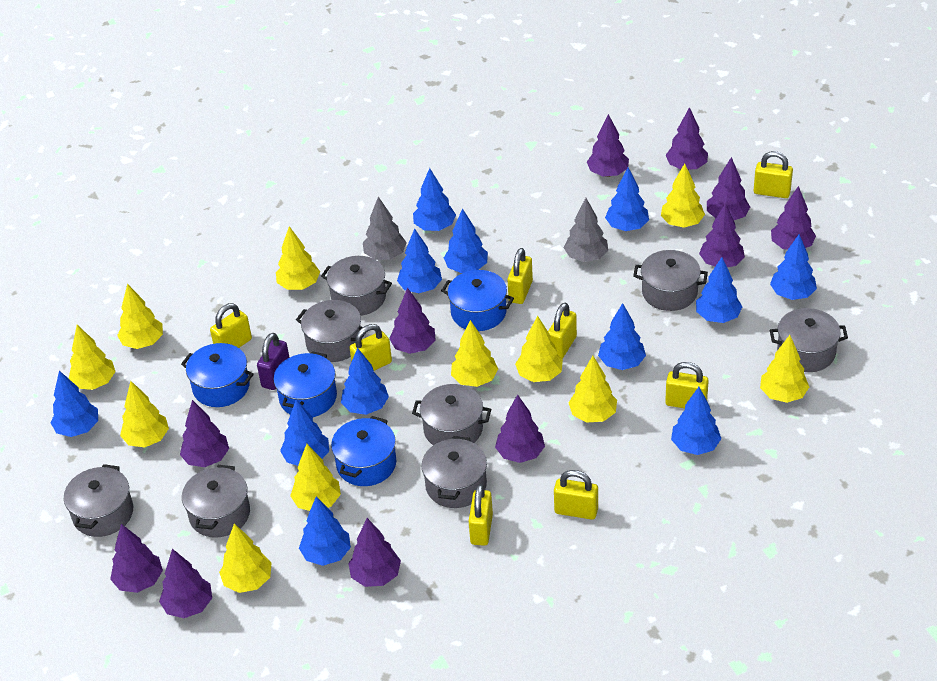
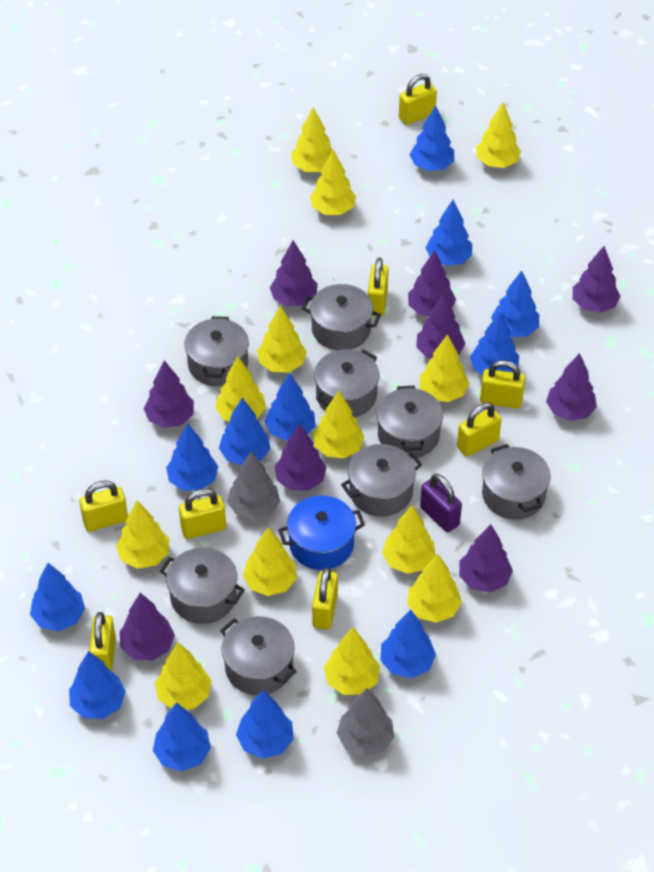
blue pot: [181,343,254,407] [274,351,337,417] [331,416,396,486] [441,270,514,331] = 4 -> [278,496,365,570] = 1
purple tree: [110,524,163,593] [159,549,212,618] [180,400,229,467] [348,518,401,587] [389,287,436,354] [495,394,545,463] [587,114,629,177] [666,107,708,170] [699,203,745,267] [707,157,750,220] [771,186,816,250] = 11 -> [120,593,175,661] [144,360,194,428] [270,240,318,307] [274,423,326,491] [408,250,456,316] [416,294,465,359] [459,524,513,593] [546,353,597,421] [573,246,620,313] = 9
yellow tree: [69,325,116,390] [117,284,163,349] [120,381,169,447] [219,523,272,593] [276,226,320,290] [290,444,341,511] [451,320,498,387] [515,316,563,382] [568,356,617,423] [661,164,705,228] [760,335,809,403] = 11 -> [116,501,169,569] [155,642,212,710] [215,357,266,421] [243,527,297,596] [257,305,307,372] [291,107,333,172] [310,150,356,215] [313,391,364,458] [324,627,380,695] [382,506,436,574] [407,554,462,623] [420,334,469,402] [476,103,521,168] = 13

